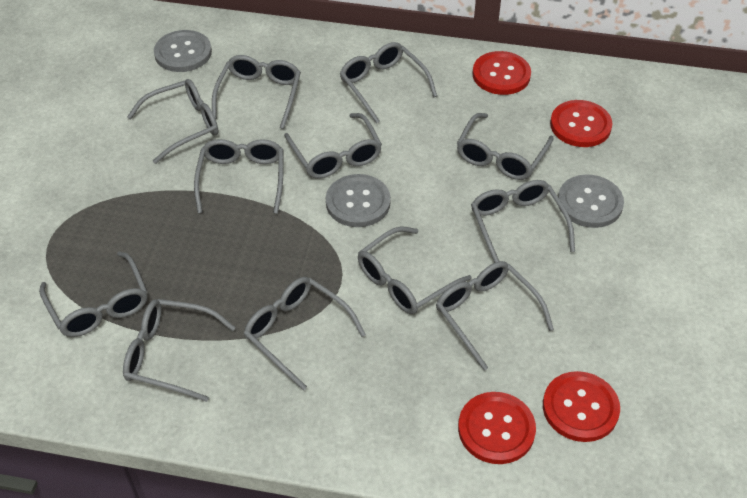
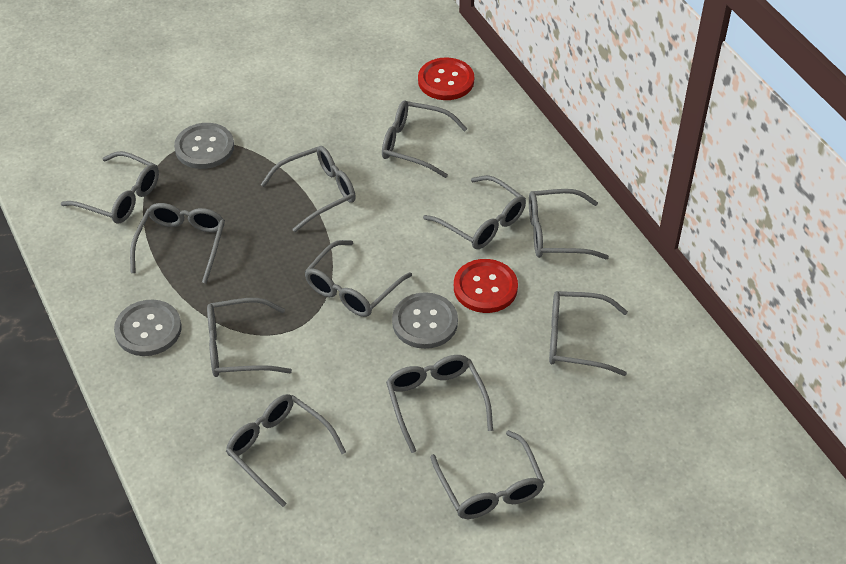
red button: [458,392,536,464] [472,51,531,95] [543,371,620,442] [550,100,612,147] = 4 -> [418,58,474,100] [454,259,518,313] = 2

